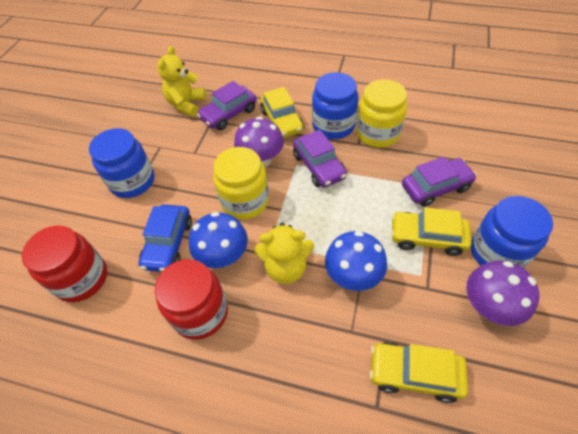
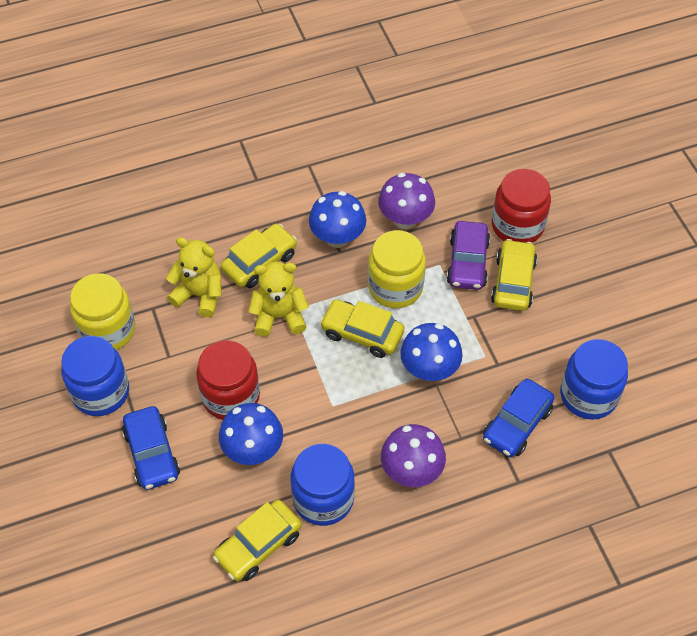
blue car: [138,204,192,272] = 1 -> [122,406,180,490] [483,379,554,457] = 2
blue mushroom: [189,212,248,268] [325,231,387,291] = 2 -> [219,403,283,465] [309,191,366,248] [400,323,463,381] = 3
purple car: [197,81,257,130] [293,129,347,188] [402,157,477,207] = 3 -> [446,221,490,290] = 1
yellow car: [260,87,304,138] [369,342,468,403] [391,207,472,256] = 3 -> [213,500,302,581] [221,224,297,288] [320,299,404,358] [491,239,537,311] = 4

